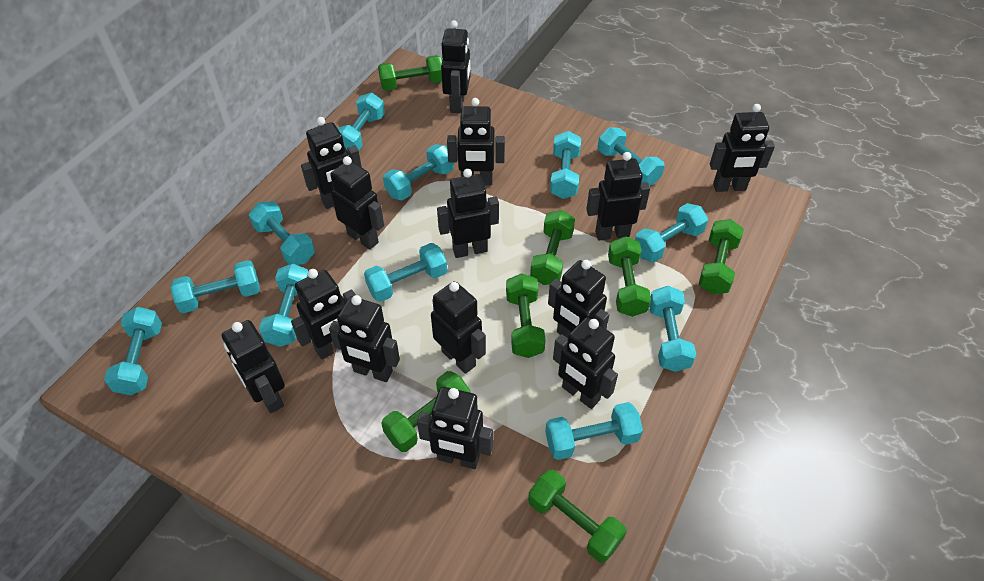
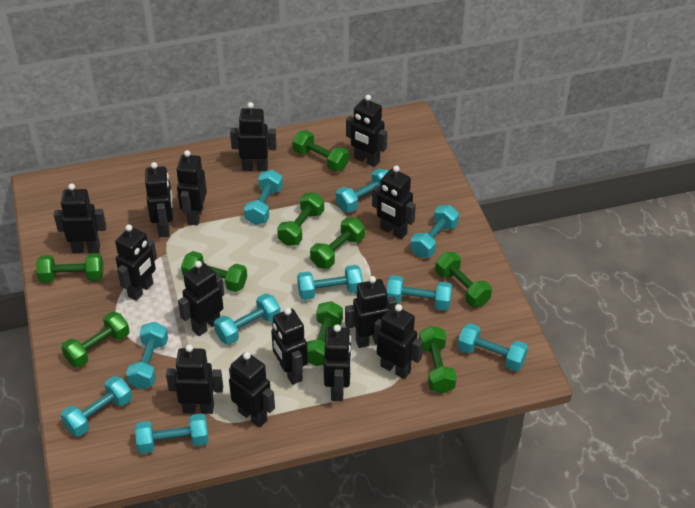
green dumbbell: [378,55,442,91] [381,371,470,452] [506,273,546,358] [528,470,627,563] [530,210,575,285] [608,236,651,317] [699,219,744,294] = 7 -> [36,253,103,283] [61,312,130,368] [181,251,247,292] [277,192,324,246] [292,130,349,172] [307,301,343,366] [310,217,365,269] [419,326,457,394] [435,252,492,307] = 9
turquoise dumbbell: [104,307,162,395] [170,260,260,313] [249,201,315,265] [259,263,308,347] [337,93,385,151] [364,243,447,302] [383,144,454,200] [545,402,643,460] [550,131,581,199] [598,127,665,185] [635,203,708,262] [649,286,696,372] = 12 -> [61,376,132,437] [126,322,168,389] [135,413,209,454] [214,293,280,345] [244,170,283,225] [297,265,363,300] [336,168,388,213] [387,275,452,310] [410,205,459,257] [458,323,528,371] = 10

